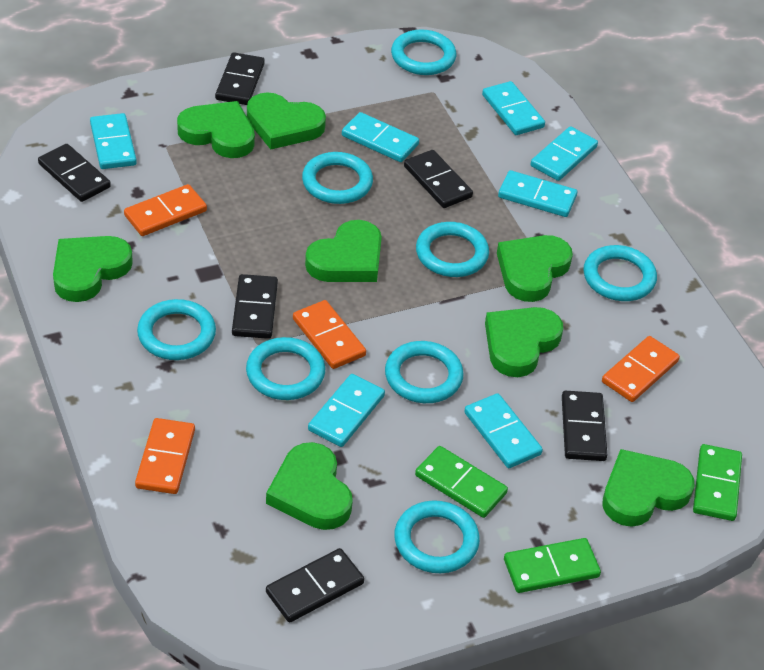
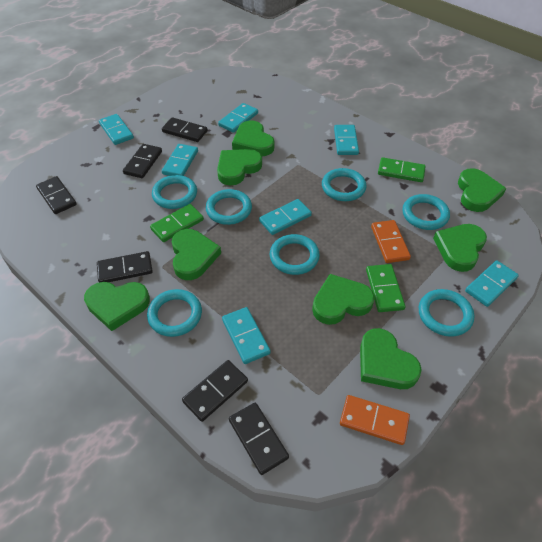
orange domino: [124,184,207,236] [135,418,195,494] [293,300,366,369] [602,336,680,402] = 4 -> [340,395,410,445] [371,220,411,263] = 2
turquoise ring: [137,299,216,360] [246,337,325,400] [302,152,373,204] [385,341,464,403] [391,29,456,75] [394,500,480,573] [416,222,489,277] [583,245,657,301] = 8 -> [147,289,202,337] [152,175,197,209] [206,189,252,225] [270,234,320,275] [322,168,366,201] [402,194,450,230] [419,289,474,337] = 7

